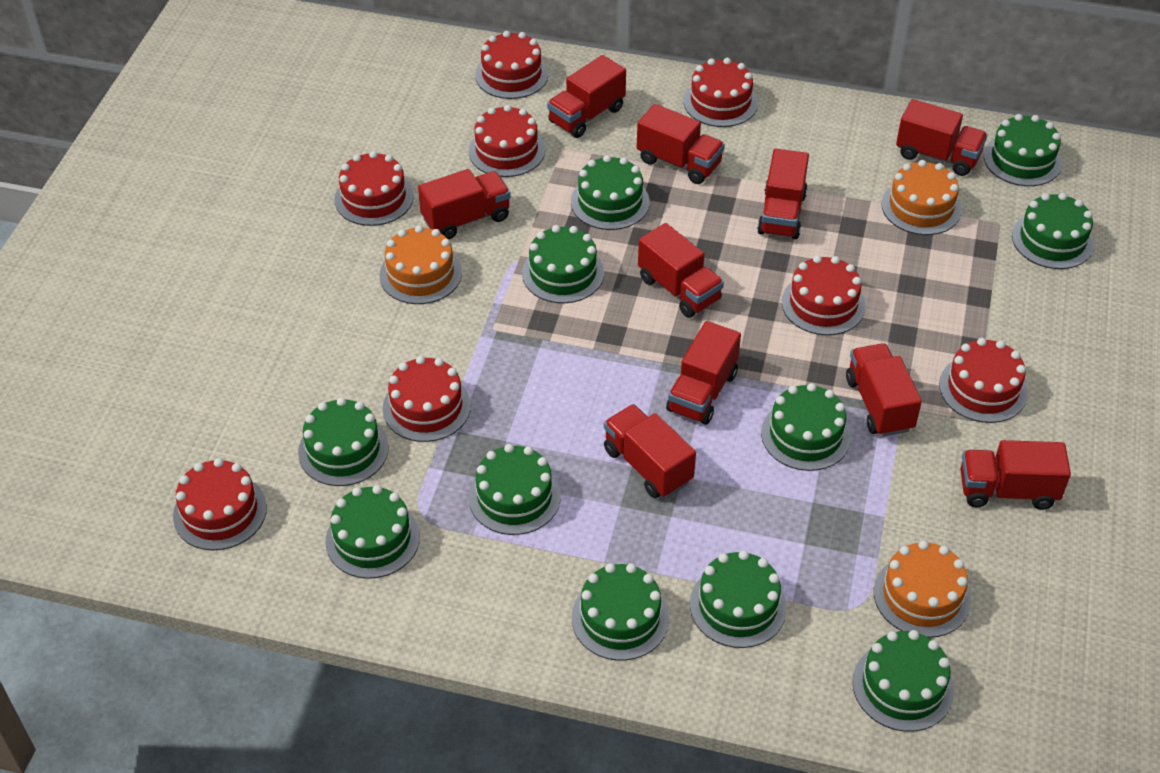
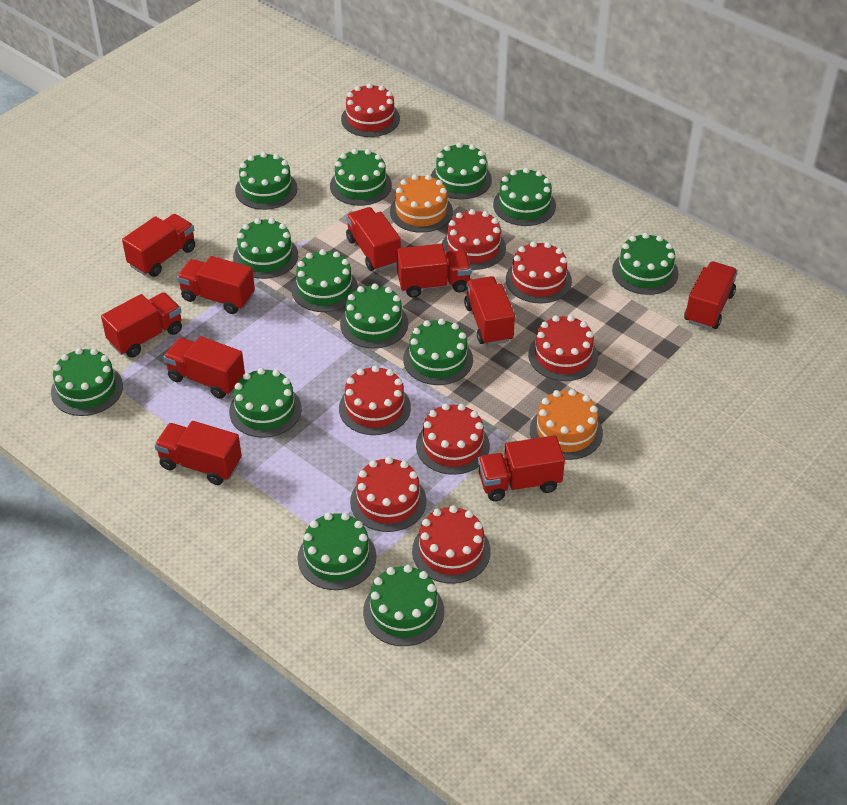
green cake: [298,397,389,486] [326,485,420,579] [469,444,561,535] [522,225,604,303] [571,155,650,230] [572,563,669,661] [690,550,787,648] [761,383,851,471] [852,630,954,732] [984,114,1062,186] [1012,193,1094,269] = 11 -> [51,348,123,416] [229,368,302,438] [233,218,298,279] [235,152,297,210] [291,249,358,312] [298,513,376,590] [330,149,392,206] [340,283,408,349] [363,565,444,646] [403,318,473,385] [431,142,492,200] [493,168,556,226] [612,233,678,295] = 13
orange cake: [379,225,462,304] [874,540,971,638] [881,160,962,235] = 3 -> [390,174,453,233] [530,389,603,460] = 2

